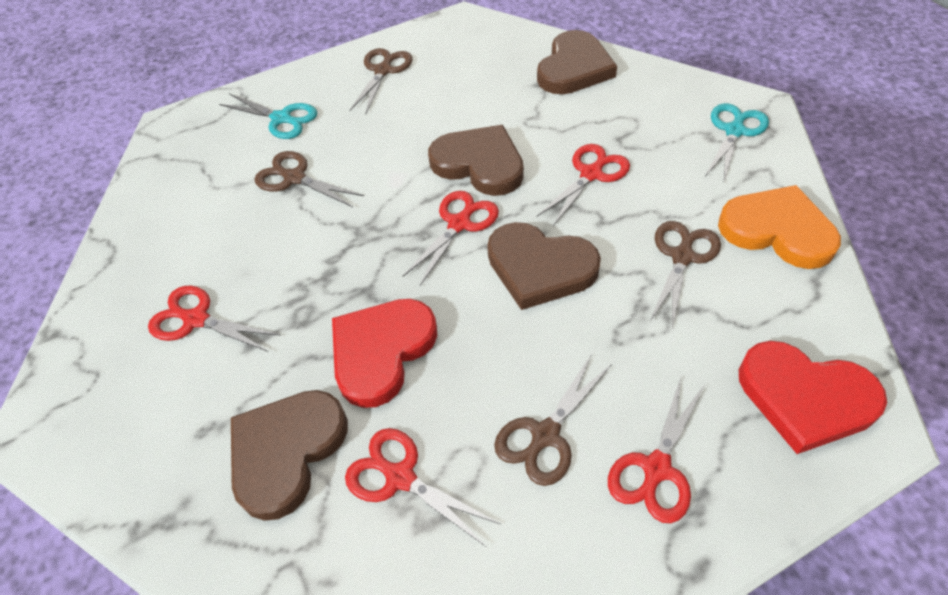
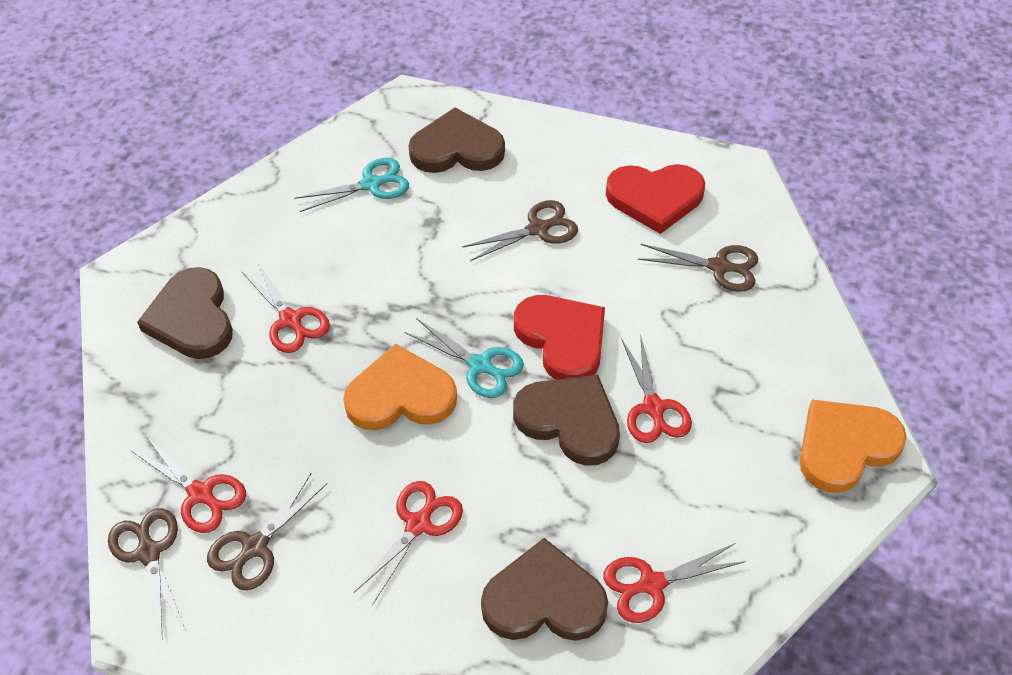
orange heart: [718,185,841,269] = 1 -> [343,344,457,430] [800,400,907,493] = 2

